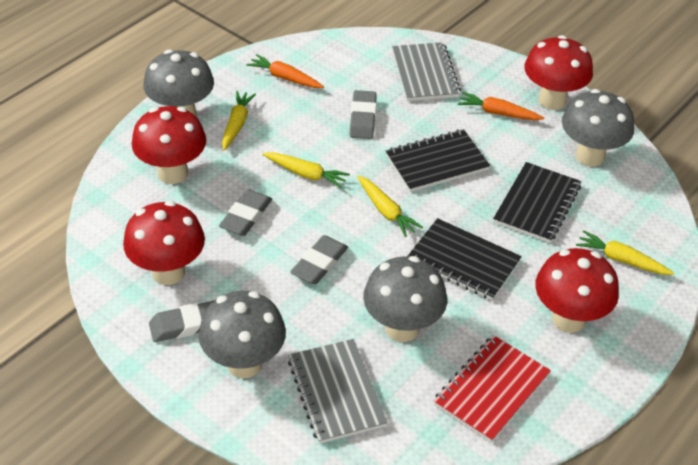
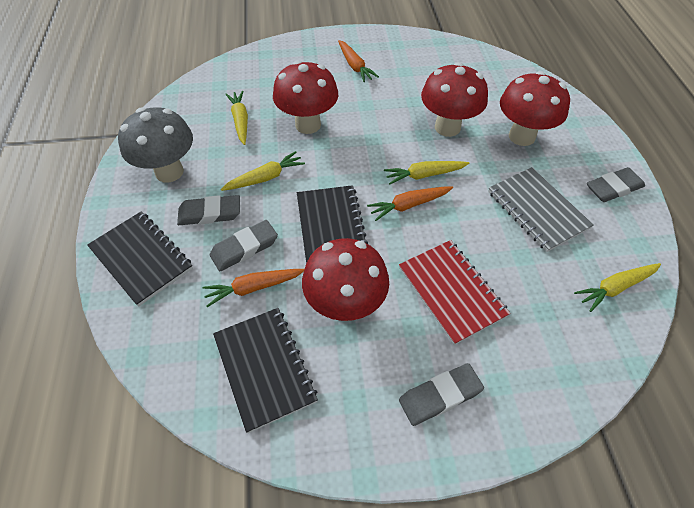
grey mushroom: [143,49,214,116] [199,291,286,378] [363,256,447,342] [562,89,634,167] = 4 -> [118,107,193,182] = 1
grey notebook: [288,339,388,444] [392,42,461,101] = 2 -> [488,167,594,252] = 1
orange carrot: [246,54,324,88] [458,92,544,120] = 2 -> [203,269,304,307] [338,40,379,82] [367,186,453,221] = 3

